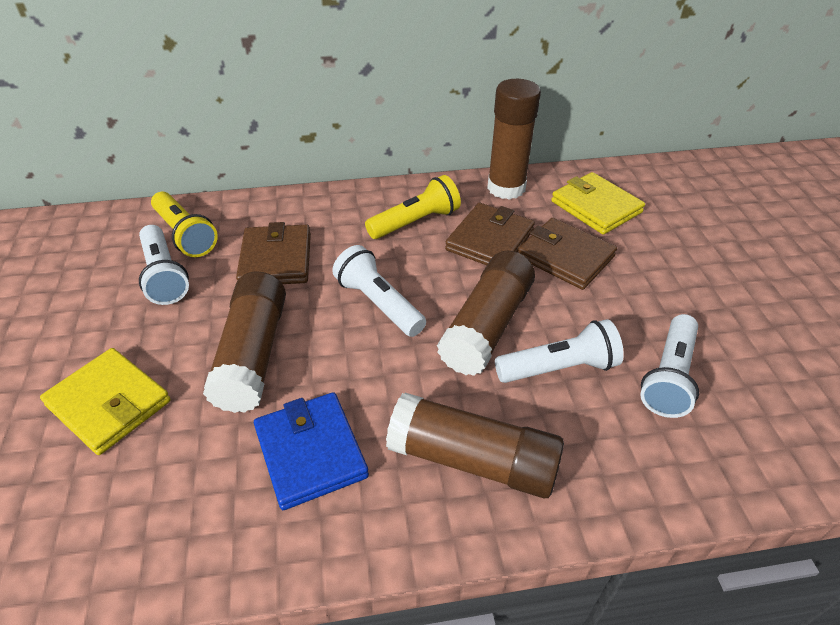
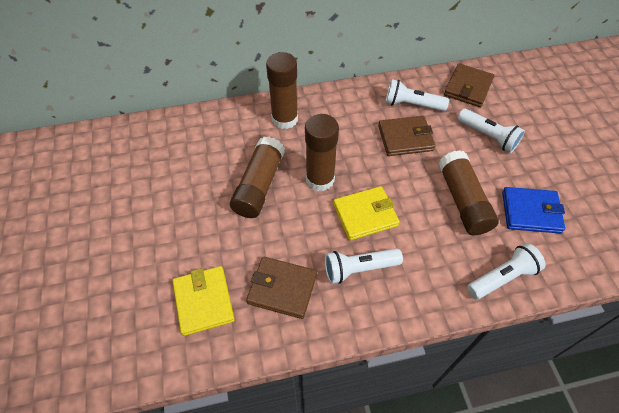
yellow flashlight: [151,192,218,257] [365,175,461,239] = 2 -> none = 0

